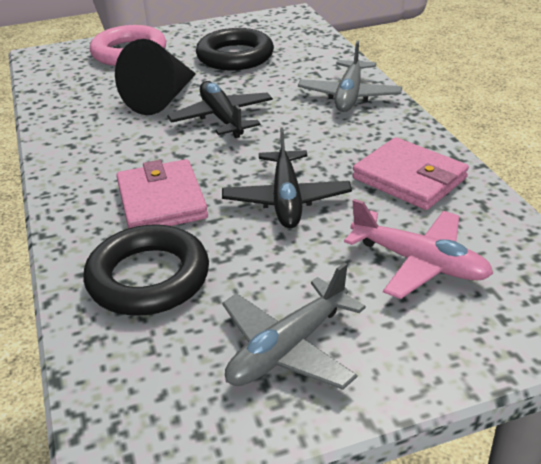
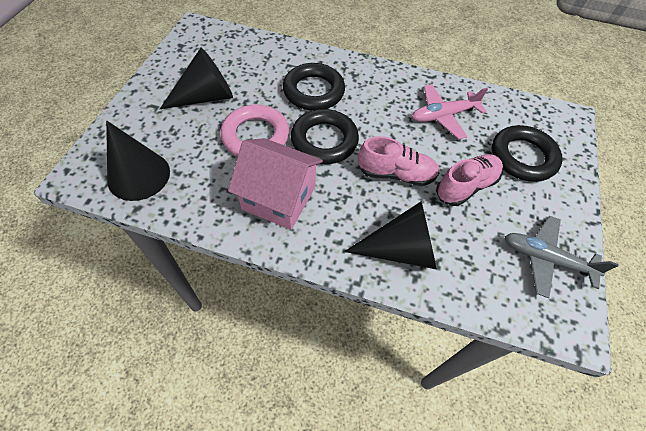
black cone: [115,39,196,115] = 1 -> [106,121,170,201] [160,48,233,109] [344,201,437,269] = 3
black plane: [167,81,273,138] [222,127,352,228] = 2 -> none = 0
black ring: [84,224,209,316] [196,28,274,71] = 2 -> [283,63,345,111] [291,109,359,164] [492,125,563,182] = 3
grey plane: [222,262,366,390] [298,40,402,112] = 2 -> [505,215,618,298] = 1
pink house: none = 0 -> [228,138,323,230] = 1
pink shoe: none = 0 -> [358,136,439,186] [436,154,503,206] = 2
pink wallet: [116,159,208,229] [353,137,469,210] = 2 -> none = 0

